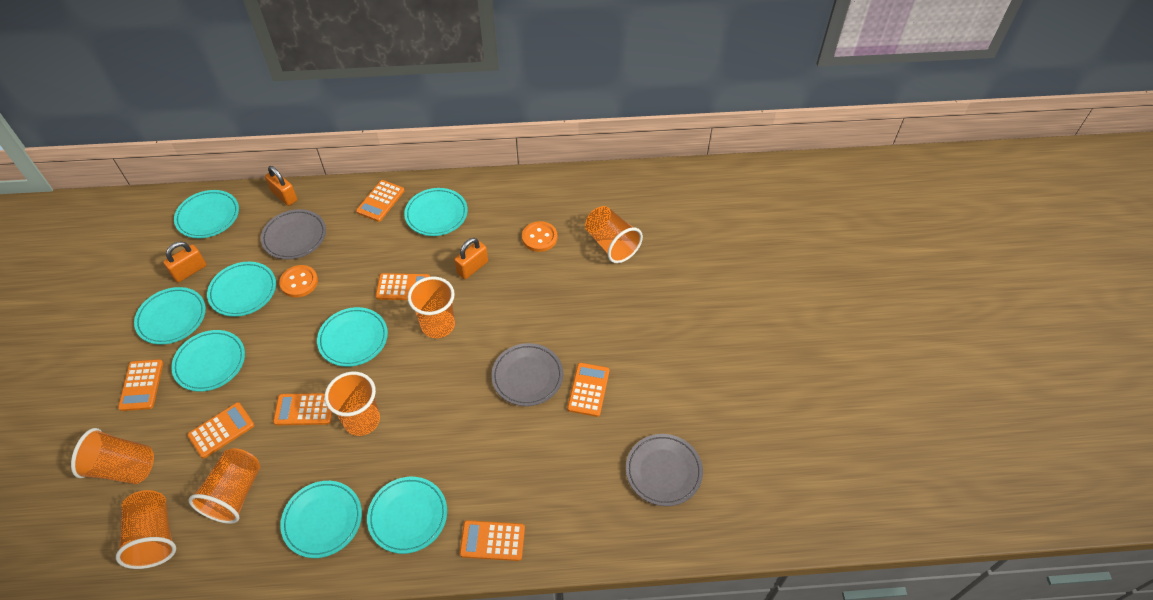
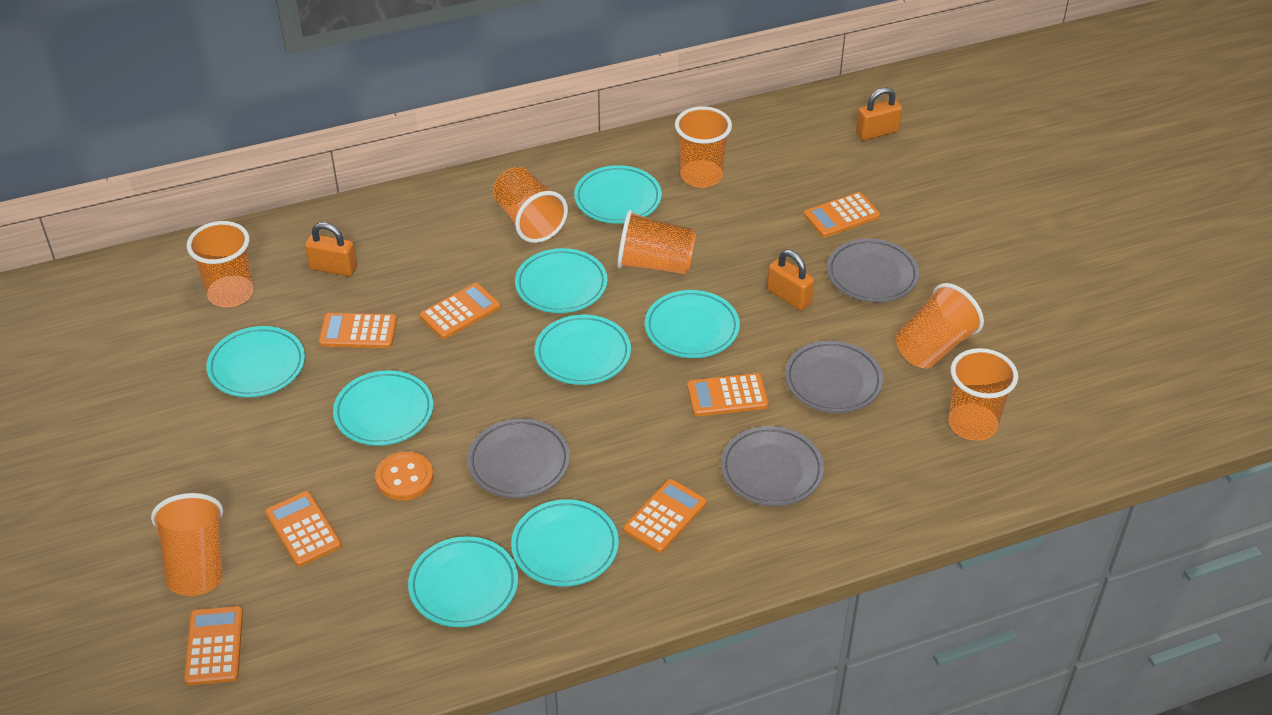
grey plate: [261,209,326,260] [491,343,563,406] [626,434,703,506] = 3 -> [467,418,570,498] [721,426,824,506] [785,340,883,413] [827,238,919,302] = 4
orange button: [279,265,318,298] [522,221,558,252] = 2 -> [375,451,434,501] = 1
orange cup: [71,428,154,484] [116,490,176,569] [188,448,261,524] [325,371,380,436] [408,277,455,338] [585,206,643,263] = 6 -> [151,493,223,596] [187,221,254,307] [493,167,568,243] [617,210,696,274] [675,106,732,188] [896,283,984,368] [948,348,1018,441] = 7

